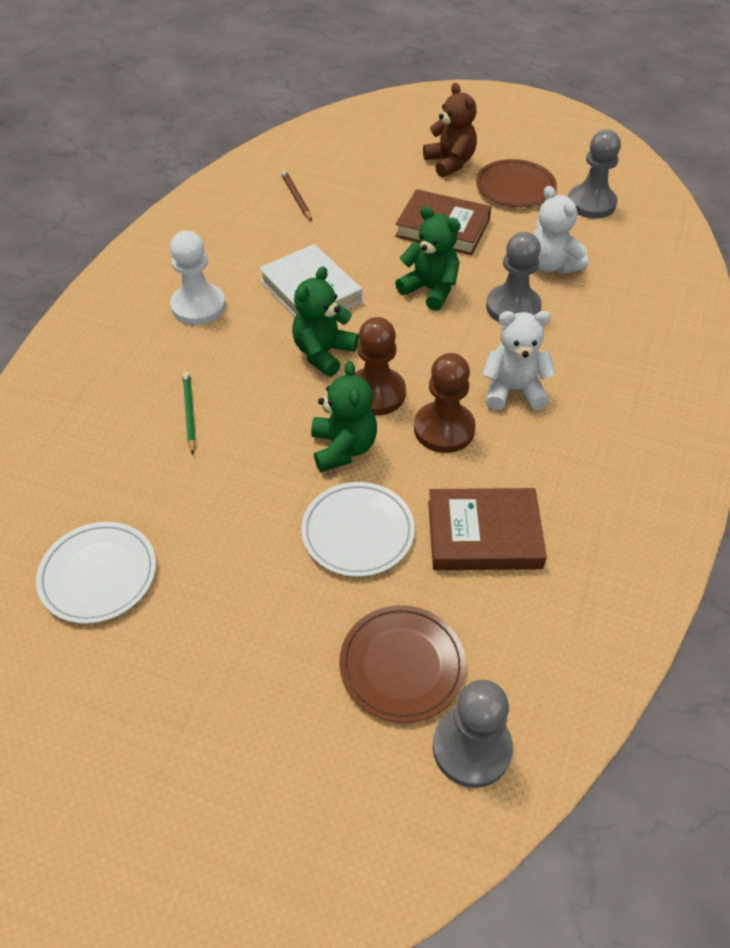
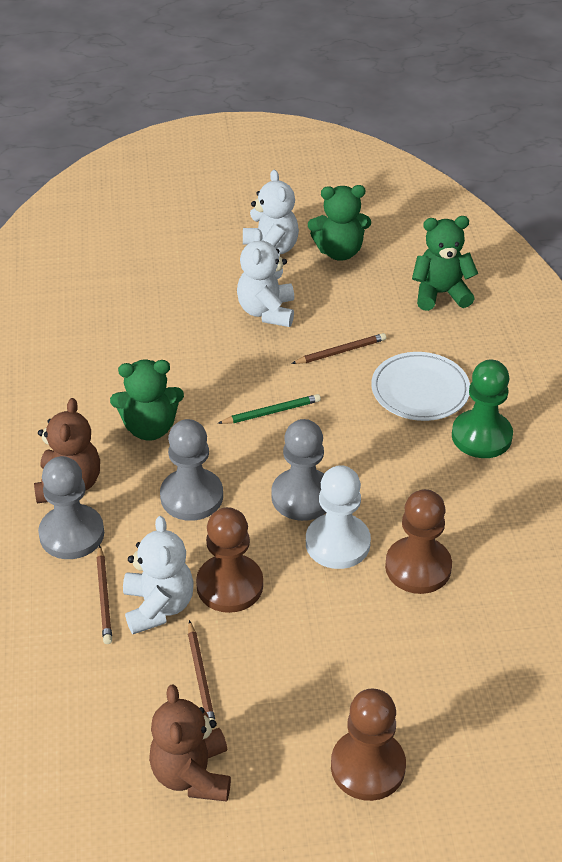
brown book: [395,189,491,255] [428,488,547,570] = 2 -> none = 0
brown pawn: [355,317,406,415] [414,353,476,453] = 2 -> [196,507,263,613] [331,688,406,801] [385,489,452,594] = 3
brown pencil: [281,170,312,221] = 1 -> [96,545,112,644] [188,620,215,720] [291,333,386,364] = 3
brown plate: [339,605,466,723] [476,159,557,207] = 2 -> none = 0
brown teddy bear: [423,83,477,178] = 1 -> [34,398,100,503] [149,684,231,802] = 2
green pawn: none = 0 -> [452,360,513,458] = 1
white book: [259,244,362,317] = 1 -> none = 0
white plate: [36,522,156,624] [301,482,415,577] = 2 -> [371,352,470,421] = 1
white teddy bear: [482,311,556,410] [533,186,588,274] = 2 -> [123,516,194,634] [237,229,294,327] [243,170,299,256] = 3

